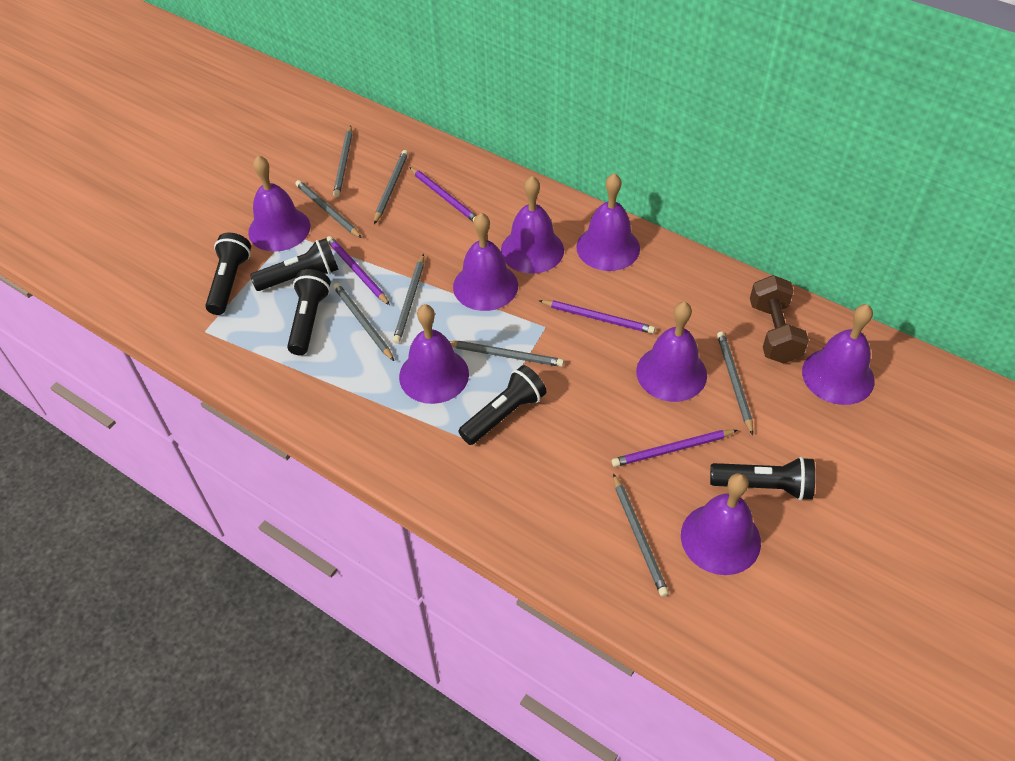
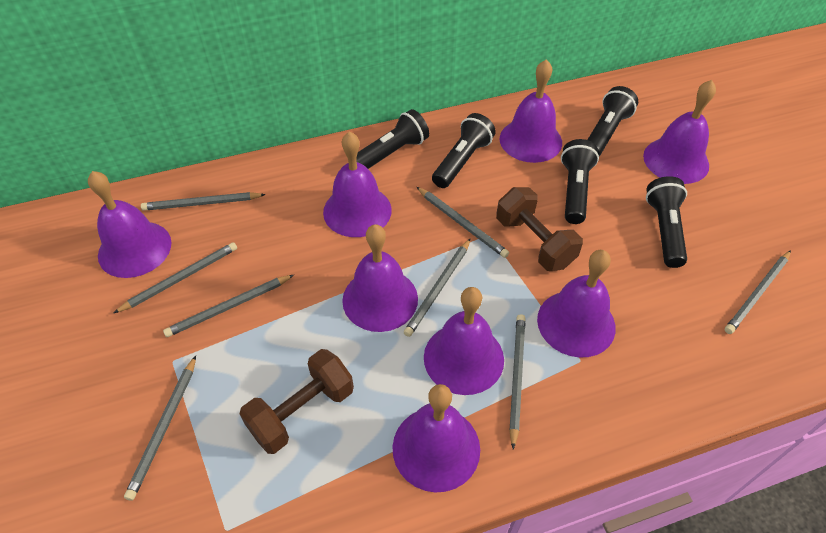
brown dumbbell: [750,275,809,364] = 1 -> [240,349,354,454] [496,187,583,271] = 2
purple pencil: [327,236,390,305] [409,167,477,222] [538,300,655,334] [612,430,738,467] = 4 -> none = 0

